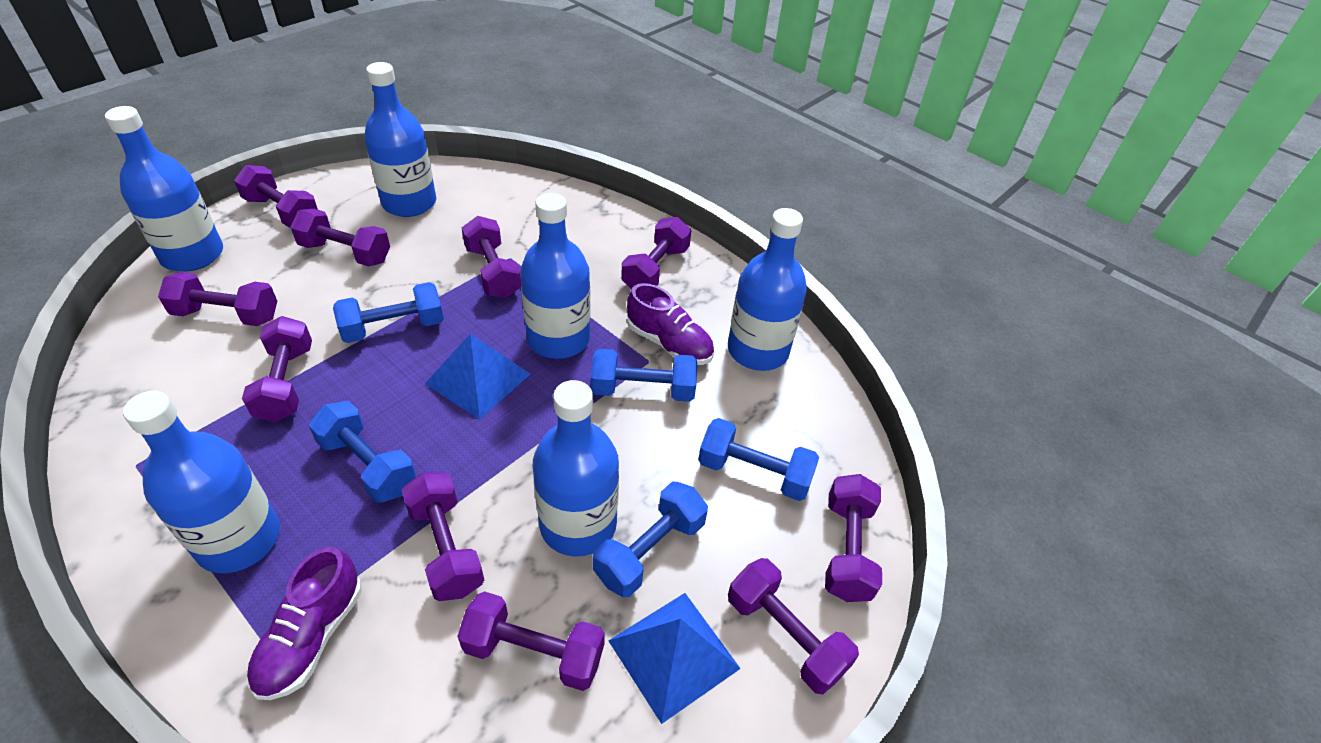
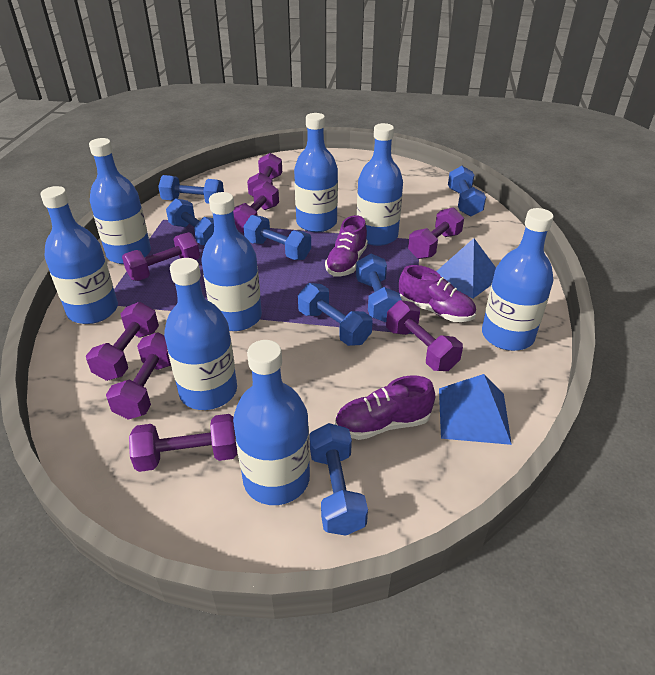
blue bottle: [105,106,223,272] [123,391,280,573] [364,62,436,217] [520,193,591,359] [533,380,619,557] [728,208,807,371] = 6 -> [40,186,118,324] [89,138,151,264] [164,258,237,410] [201,192,262,331] [233,340,310,505] [294,113,338,232] [357,123,403,246] [482,208,553,351] = 8
blue dumbbell: [309,401,416,503] [333,282,444,343] [591,349,698,402] [593,482,708,597] [698,418,819,501] = 5 -> [158,175,224,204] [166,198,214,246] [243,215,311,260] [298,283,373,346] [309,423,368,536] [356,254,402,322] [448,166,486,217] = 7
purple dumbbell: [158,272,277,326] [234,165,318,228] [242,316,312,422] [291,209,390,266] [401,473,484,601] [457,591,605,691] [462,216,521,298] [621,217,691,289] [728,558,859,694] [825,474,882,602] = 10 -> [86,302,159,381] [106,333,171,420] [122,232,200,281] [129,414,237,472] [233,181,279,233] [247,153,282,196] [386,300,463,371] [408,207,464,259] = 8
purple shoe: [247,547,362,700] [627,283,714,365] = 2 -> [325,215,368,276] [335,375,435,440] [399,265,476,322] = 3

